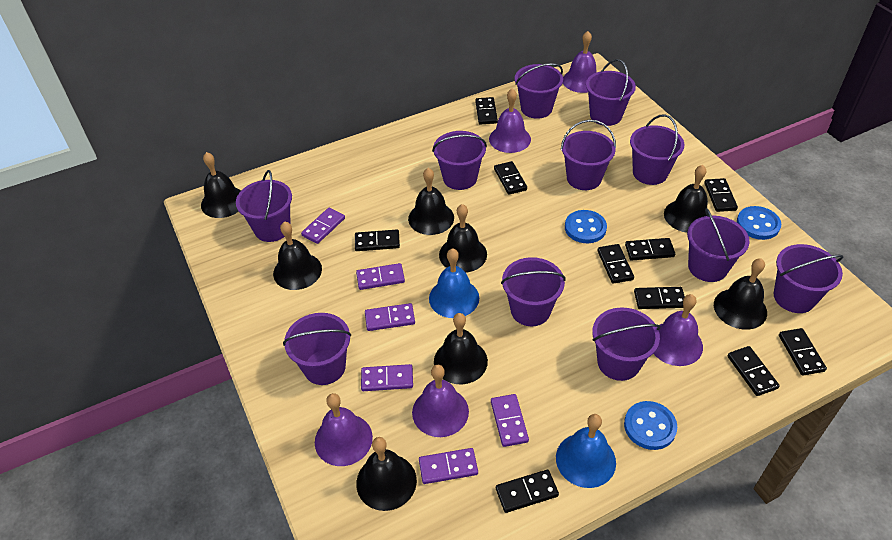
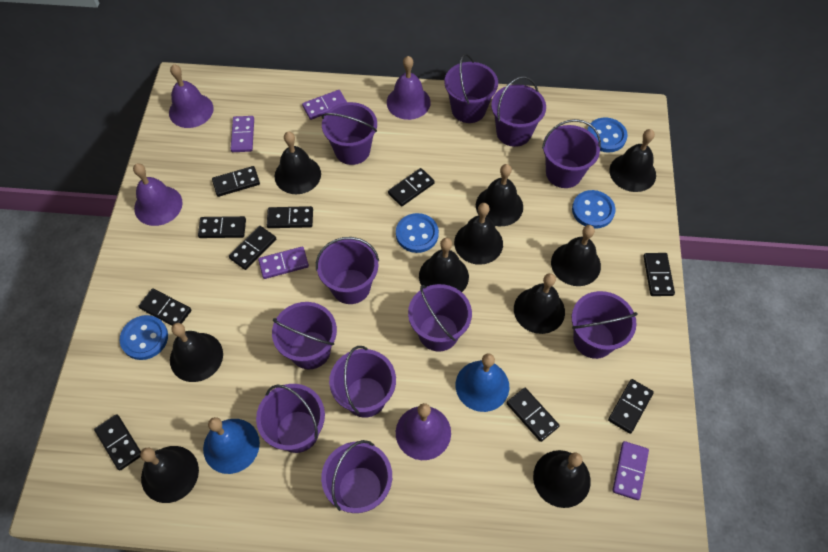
black bell: [201,152,241,218] [273,221,322,290] [356,437,417,511] [408,168,454,235] [434,313,488,384] [439,204,487,273] [664,165,708,233] [714,258,767,330] = 8 -> [140,446,199,503] [170,323,223,382] [275,131,321,194] [419,238,469,292] [454,203,503,265] [476,164,523,226] [514,273,565,334] [533,450,591,508] [551,225,601,286] [609,129,656,192] = 10
blue button: [565,210,607,243] [624,401,677,450] [737,206,781,240] = 3 -> [119,315,168,360] [396,213,439,253] [572,190,615,229] [587,117,628,153] = 4
purple bell: [315,393,373,466] [412,365,469,437] [489,89,531,153] [563,31,597,93] [654,294,703,366] = 5 -> [133,163,183,226] [169,64,214,128] [387,56,431,120] [396,403,451,460] = 4
purple domino: [301,207,345,244] [356,263,405,290] [361,364,413,391] [365,303,415,331] [419,448,478,484] [491,394,529,447] = 6 -> [231,116,254,152] [258,247,309,279] [302,90,347,120] [612,441,649,500] = 4

